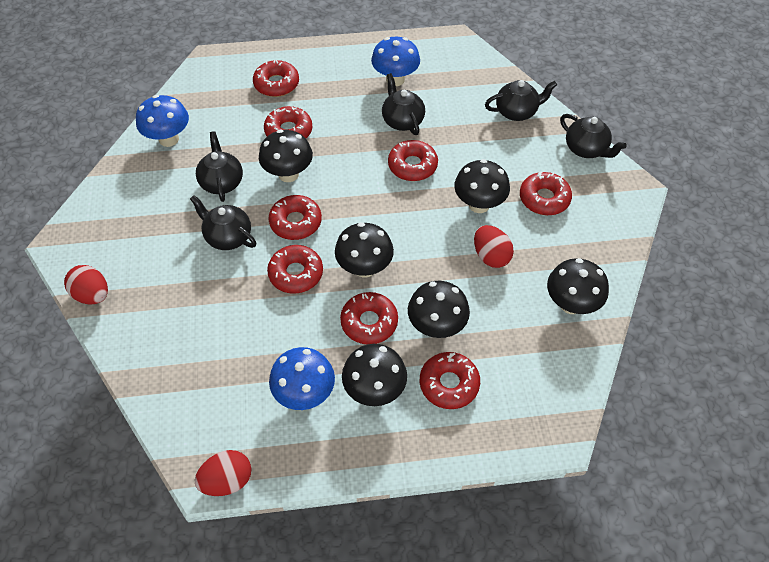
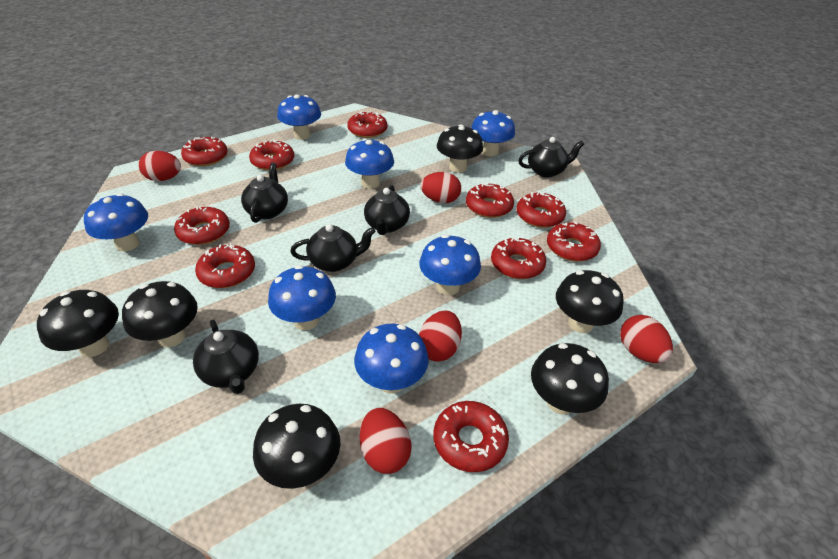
blue mushroom: [136,95,189,147] [269,347,335,410] [371,37,420,86] = 3 -> [84,193,148,251] [268,265,336,330] [277,94,321,140] [345,139,394,189] [354,323,429,393] [419,235,481,295] [471,110,515,156] = 7
red donut: [253,60,299,97] [264,106,312,138] [267,245,323,294] [268,195,322,240] [340,292,398,344] [388,140,438,181] [420,352,480,409] [520,171,572,215] = 8 -> [174,207,230,245] [181,137,228,166] [195,243,255,288] [249,139,294,170] [347,111,387,138] [434,401,509,472] [466,182,514,218] [491,237,546,279] [516,191,566,228] [547,221,601,262] = 10
red egg: [64,265,108,305] [194,450,251,496] [474,225,514,268] = 3 -> [139,151,181,181] [360,408,412,474] [419,310,462,362] [420,172,461,203] [620,315,673,363] = 5

